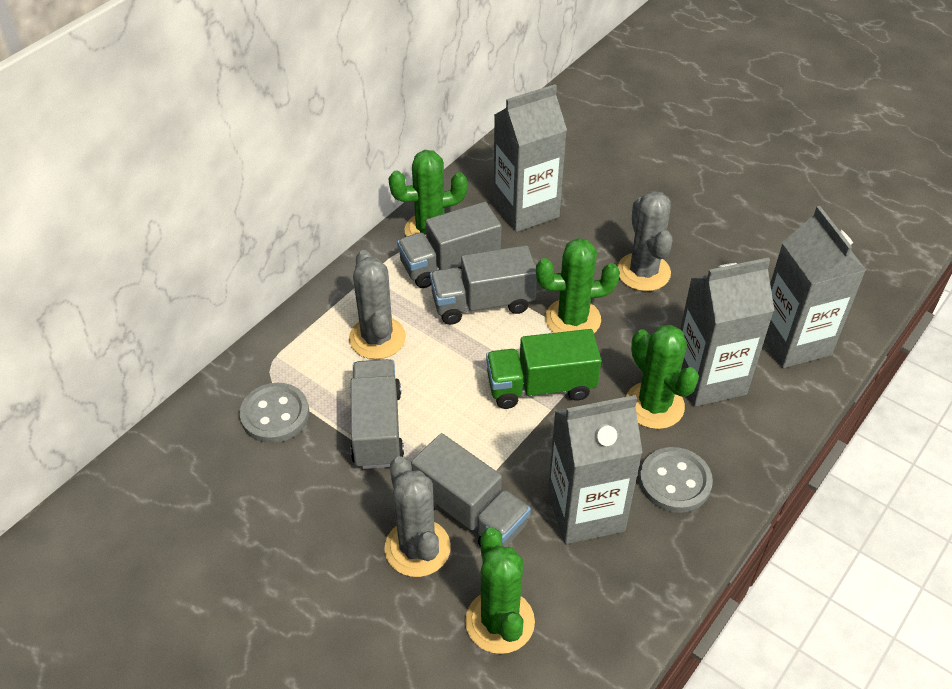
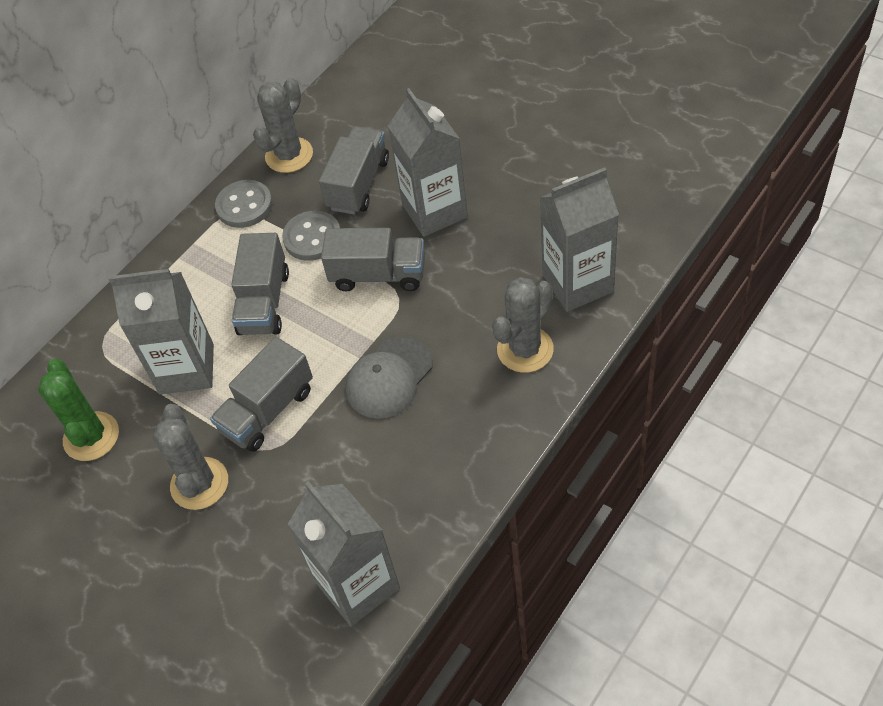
green cactus: [388,150,468,237] [465,528,535,654] [536,238,620,333] [626,325,699,429] = 4 -> [38,359,119,461] = 1
green truck: [486,329,601,409] = 1 -> none = 0
grey cap: none = 0 -> [346,337,433,419] = 1

